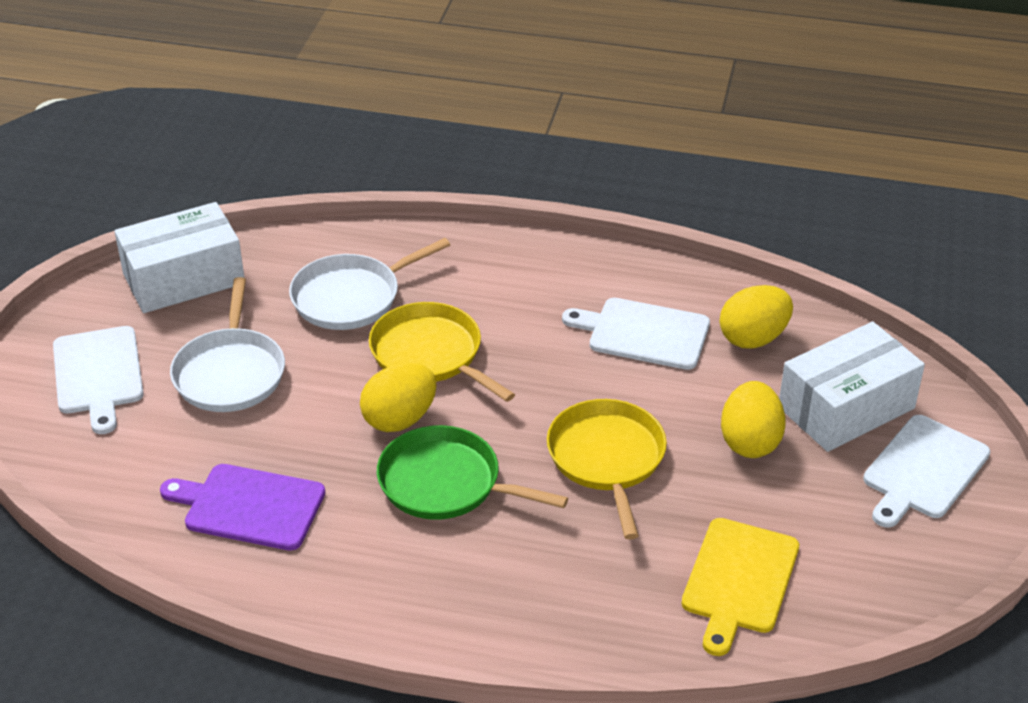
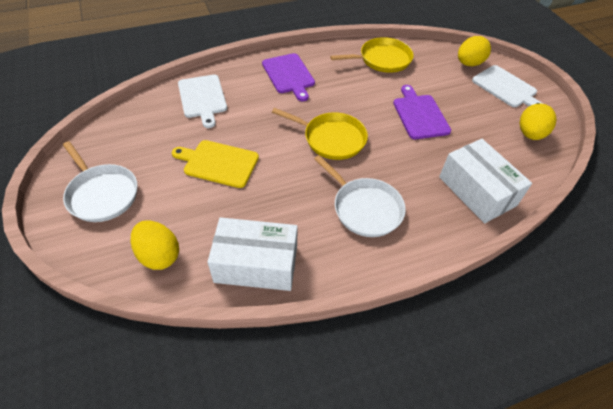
green pan: [377,425,568,520] = 1 -> none = 0
purple cutting board: [160,464,325,551] = 1 -> [262,53,315,101] [393,85,451,139] = 2
white cutting board: [53,326,144,434] [562,298,710,370] [863,415,990,528] = 3 -> [178,75,227,128] [472,65,543,107] = 2

